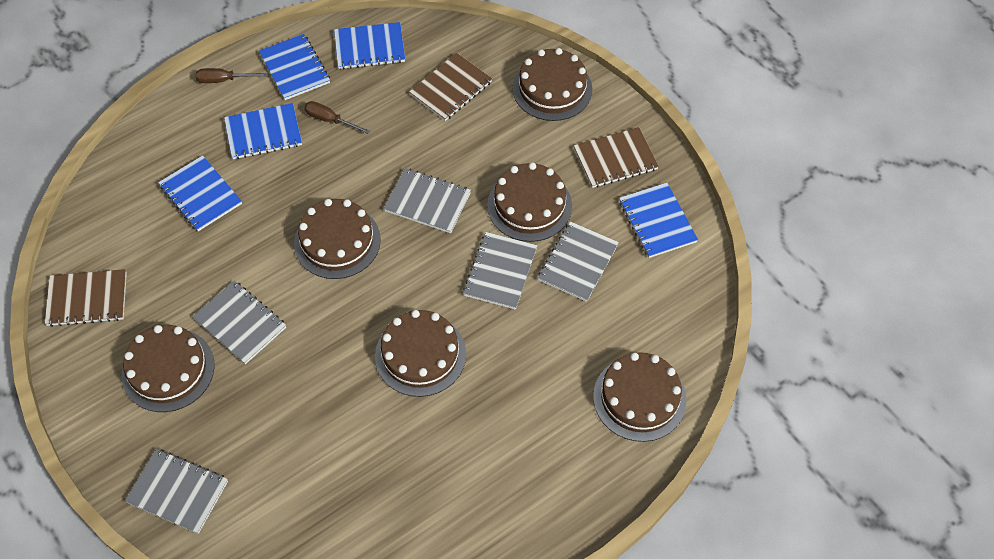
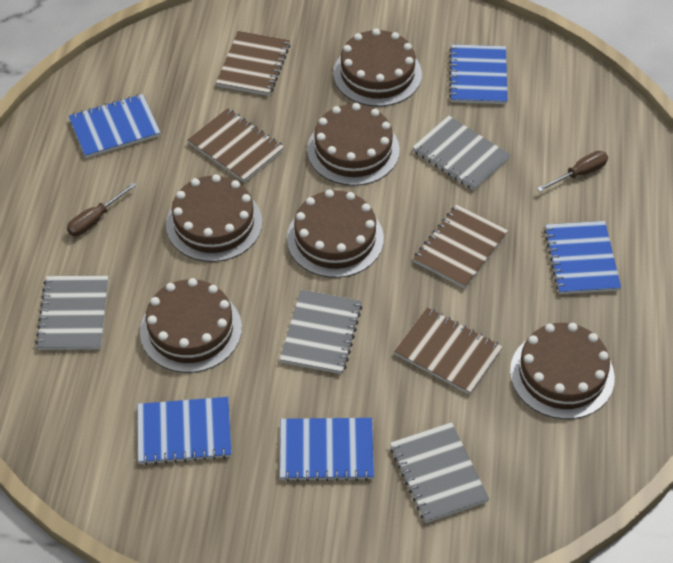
brown notebook: [45,269,127,327] [409,53,492,121] [574,127,659,188] = 3 -> [187,108,284,183] [216,31,290,96] [394,307,503,395] [413,204,508,289] = 4
grey notebook: [125,449,228,534] [193,281,286,364] [384,168,471,233] [463,232,537,310] [538,221,619,302] = 5 -> [35,276,108,350] [280,290,362,374] [390,422,489,523] [412,116,511,190] = 4

